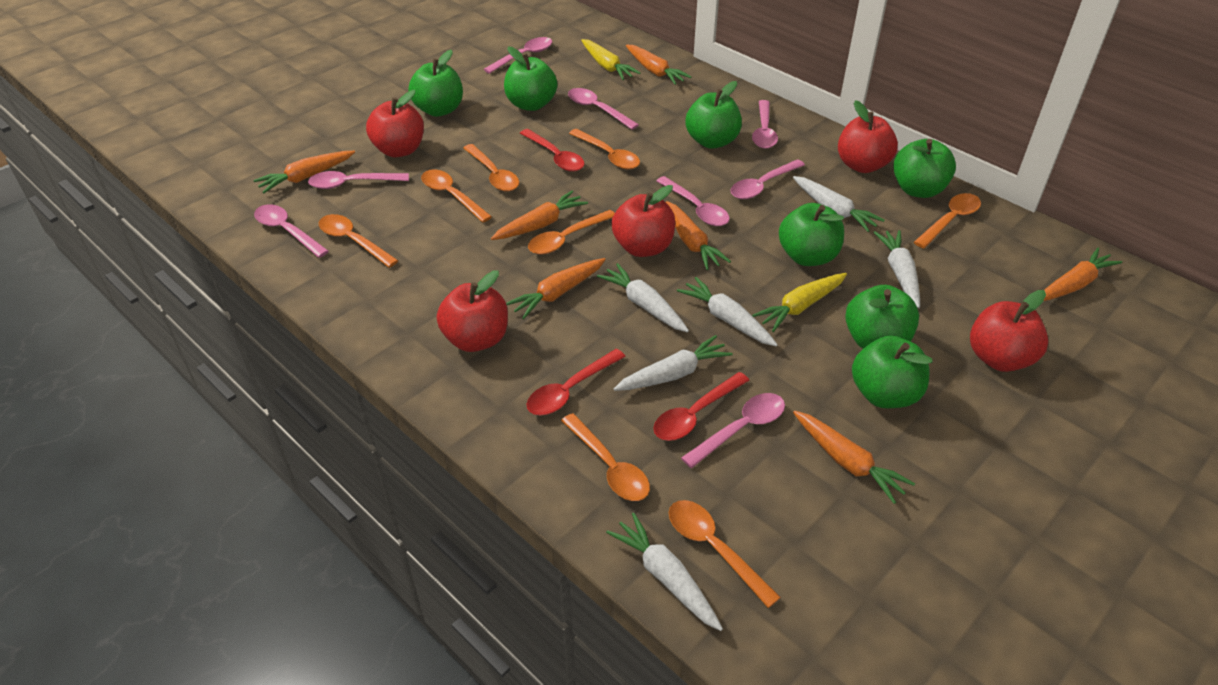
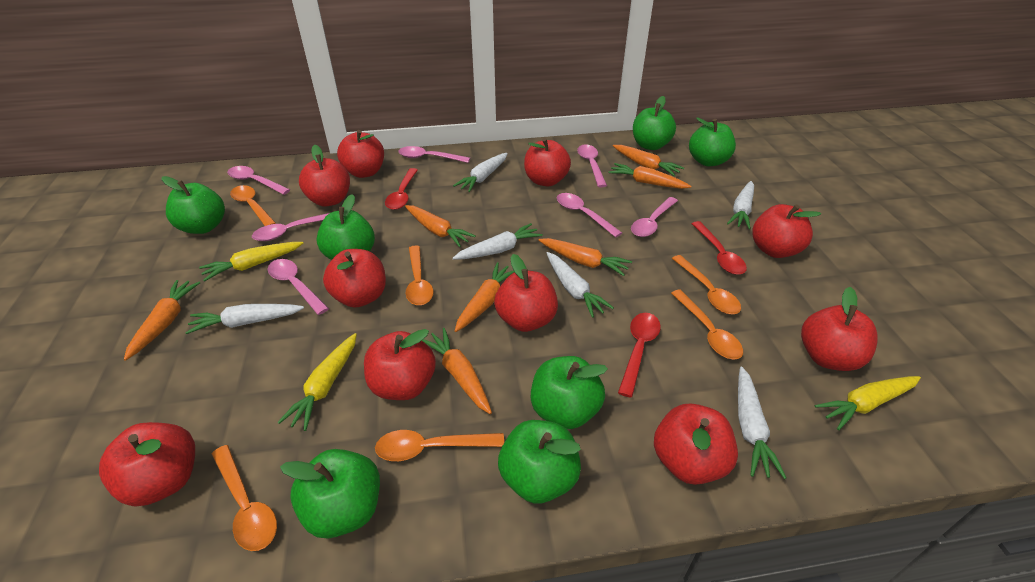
orange spoon: [319,214,398,268] [421,169,492,222] [463,144,519,191] [528,210,615,254] [561,413,650,501] [569,129,640,169] [668,500,781,608] [914,193,981,248] = 8 -> [212,445,277,551] [230,185,276,226] [375,430,504,461] [406,245,433,305] [671,290,743,360] [672,255,741,314] = 6
pink spoon: [254,204,329,258] [308,171,409,189] [484,37,552,74] [568,88,639,130] [656,176,730,226] [681,393,785,468] [730,159,805,199] [752,100,778,149] = 8 -> [227,166,290,195] [252,213,329,241] [268,259,329,315] [398,146,470,163] [557,193,622,238] [577,144,607,187] [631,197,678,237] = 7
red apple: [366,90,424,157] [437,270,508,352] [612,185,675,257] [838,100,898,173] [970,290,1048,372] = 5 -> [99,422,195,506] [299,145,350,207] [323,249,386,308] [337,130,384,178] [364,329,436,400] [494,254,558,332] [524,138,571,186] [654,404,738,485] [752,204,821,258] [801,287,877,371] = 10
yellow carrot: [581,39,640,80] [752,273,847,332] = 2 -> [199,242,303,282] [277,333,357,431] [814,376,921,430] = 3

